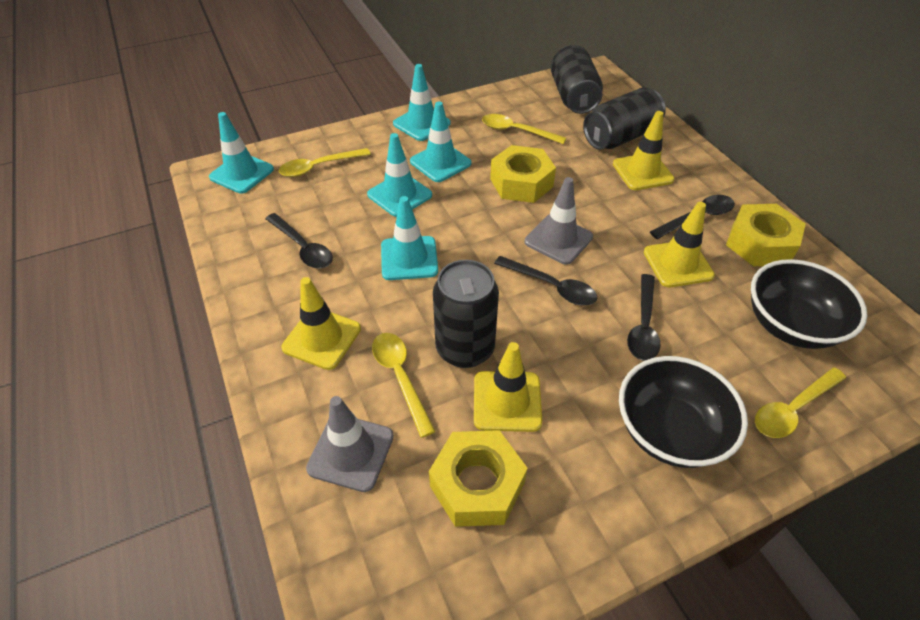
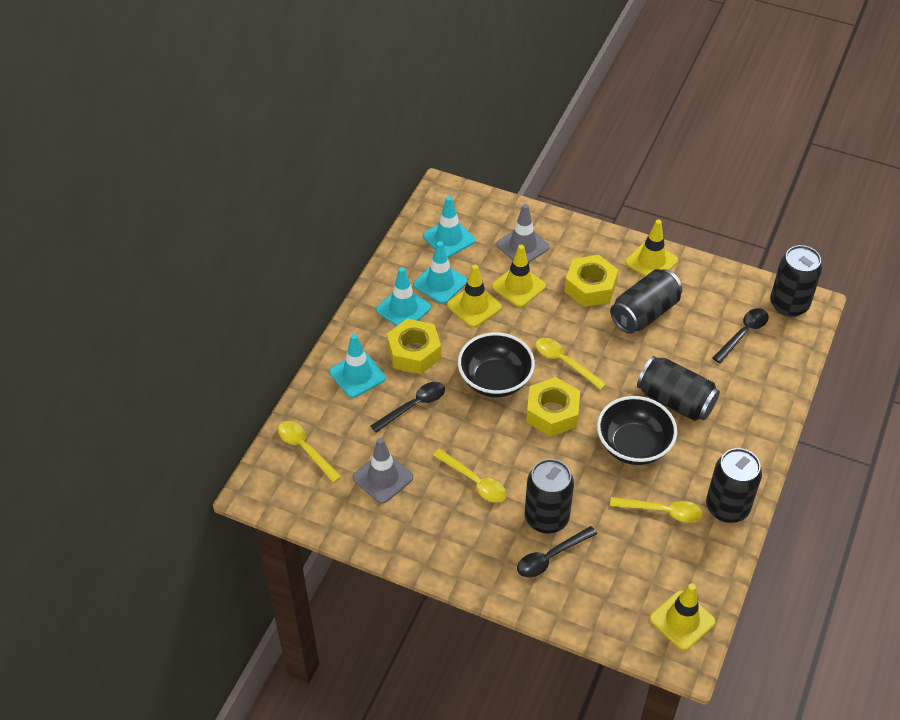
black can: [433,260,499,368] [551,45,603,114] [583,87,666,150] = 3 -> [525,459,574,534] [610,269,682,334] [637,356,720,421] [706,448,762,523] [770,245,822,317] = 5
black spoon: [265,213,333,269] [494,256,597,305] [627,274,661,360] [650,195,735,239] = 4 -> [370,382,445,433] [517,526,597,578] [713,308,769,363] = 3
turquoise traffic cone: [209,112,274,193] [367,133,432,217] [381,196,438,280] [393,64,451,141] [410,101,471,182] = 5 -> [329,334,386,398] [376,267,431,326] [413,241,467,304] [423,196,475,257] = 4

